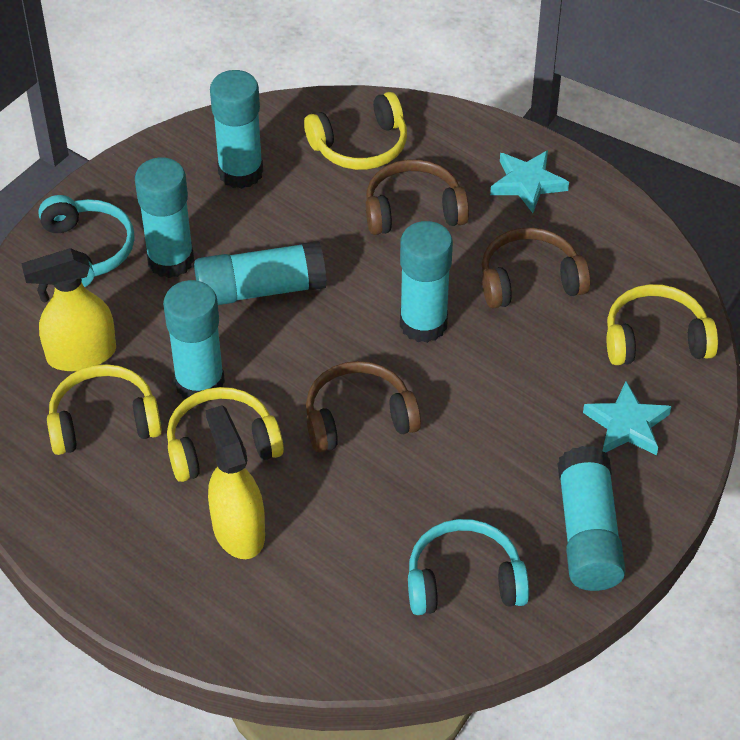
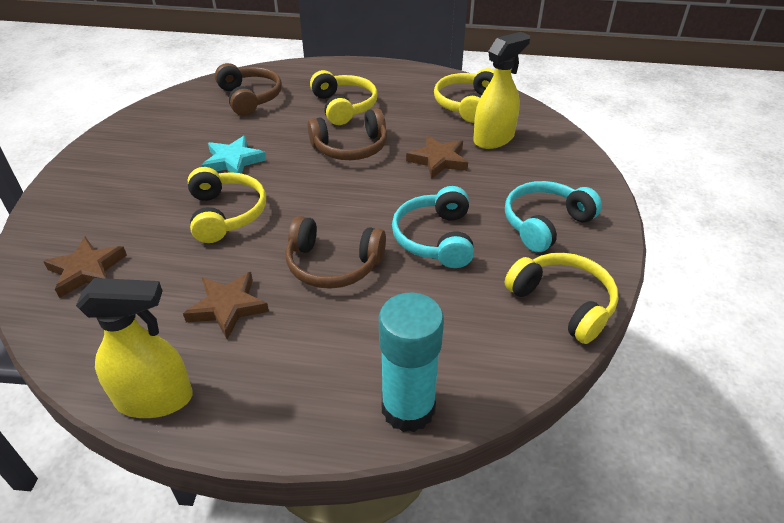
brown star: none = 0 -> [43,236,127,298] [183,272,269,340] [406,135,468,179] = 3
turquoise glue stick: [135,158,194,278] [163,280,225,401] [194,241,327,305] [210,70,263,189] [400,221,453,343] [558,446,626,591] = 6 -> [379,292,444,432] = 1
turquoise star: [490,150,569,213] [583,381,671,456] = 2 -> [202,136,266,174] = 1

